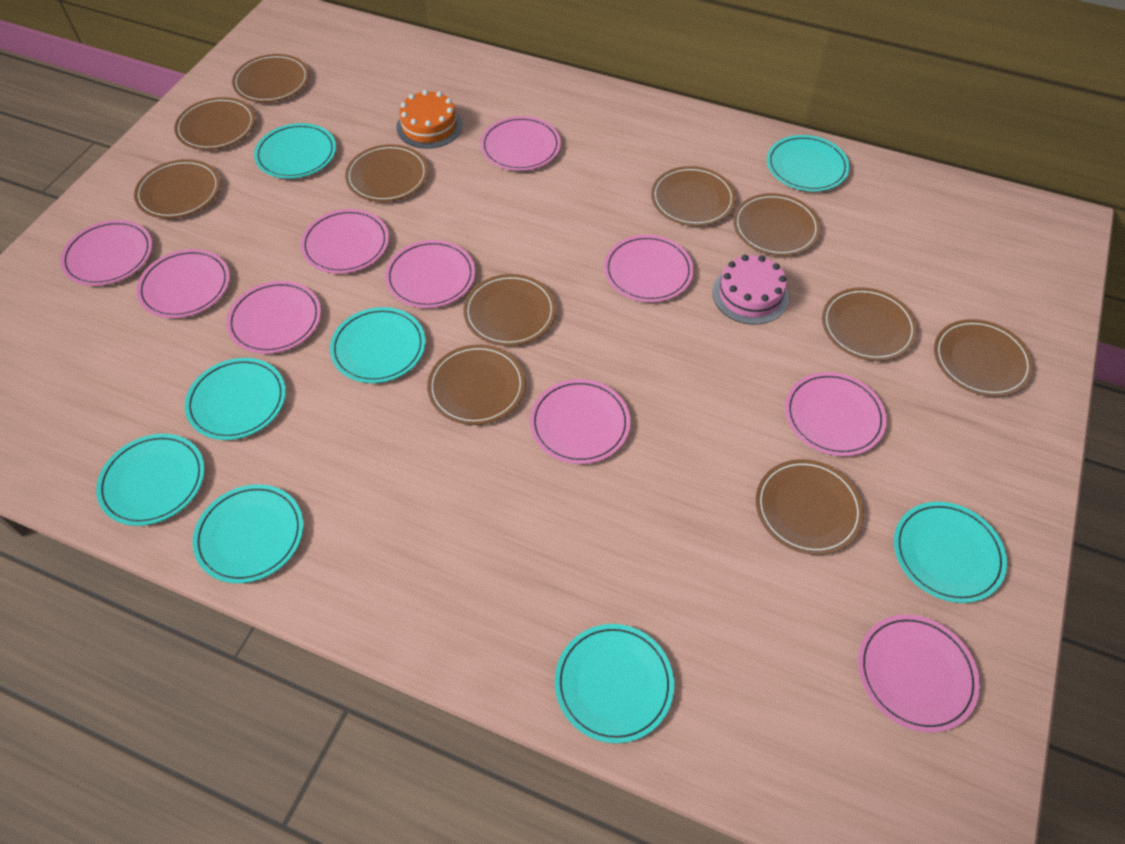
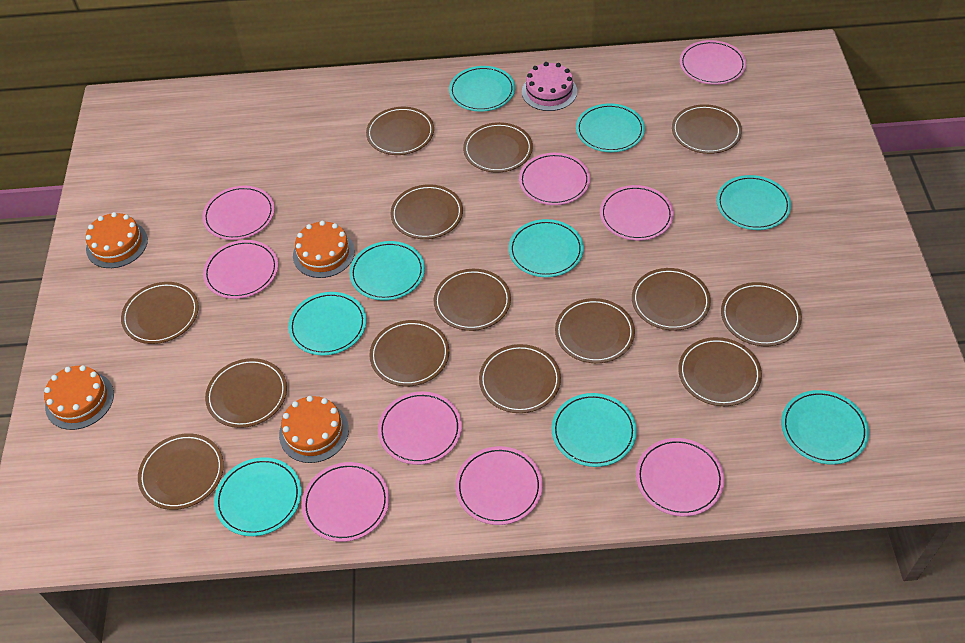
brown plate: [134,159,220,219] [174,97,255,150] [232,54,309,103] [345,144,428,202] [427,344,525,425] [464,274,556,346] [651,166,736,226] [733,193,821,256] [756,459,864,555] [822,287,917,361] [934,319,1033,397] = 11 -> [121,282,199,344] [138,433,224,510] [205,358,287,428] [366,107,434,155] [369,320,449,386] [391,184,463,239] [434,269,511,331] [463,122,533,173] [479,344,561,413] [555,298,635,363] [632,268,711,331] [672,104,742,154] [678,337,762,406] [721,282,802,346] = 14
orange cake: [396,90,462,149] = 1 -> [44,365,114,430] [85,212,148,268] [279,396,349,463] [293,221,355,278] = 4
pink plate: [60,220,152,286] [136,249,230,318] [226,281,321,354] [301,209,389,274] [385,240,475,308] [480,116,561,171] [530,379,630,464] [604,235,694,302] [785,372,887,456] [858,615,980,733] = 10 -> [202,186,275,240] [203,240,278,299] [302,462,389,542] [378,392,462,465] [455,446,543,525] [519,153,590,205] [600,185,674,241] [636,438,725,517] [680,40,746,85] = 9
turquoise plate: [96,434,205,526] [185,358,286,440] [192,484,303,583] [254,123,336,179] [330,307,425,383] [555,624,674,743] [767,135,850,192] [894,502,1007,603] = 8 -> [214,457,301,536] [288,292,366,355] [349,241,425,300] [449,66,515,112] [509,219,584,277] [551,393,637,467] [576,103,645,152] [716,175,791,230] [781,390,869,464] = 9

